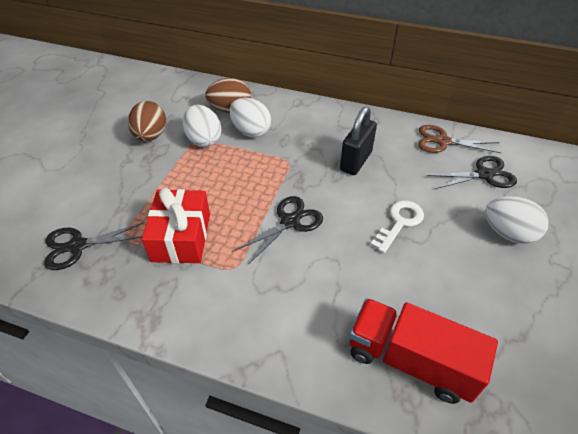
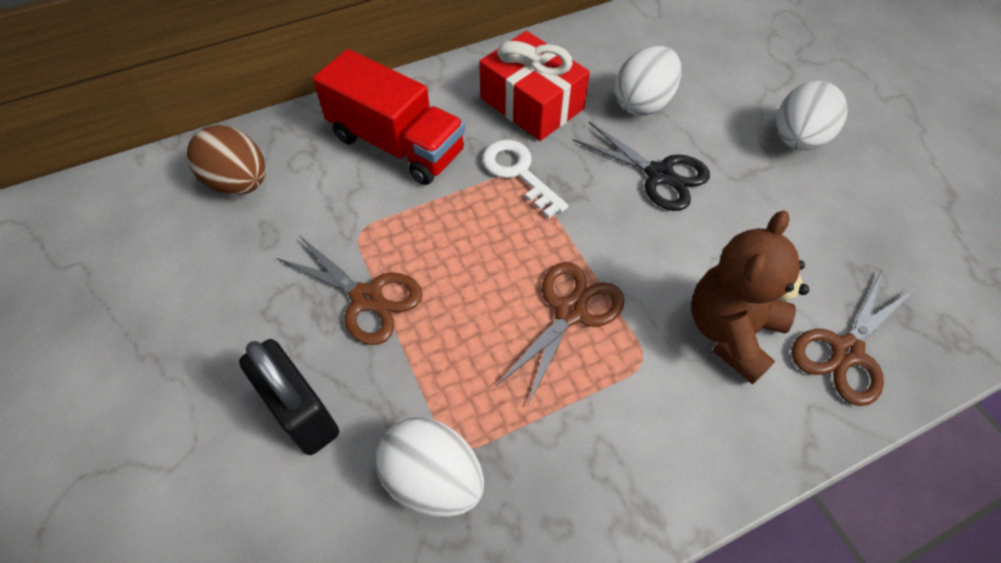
black scissors: [44,222,145,270] [234,196,323,264] [427,156,517,189] = 3 -> [573,122,710,211] = 1
brown egg: [128,101,166,141] [205,78,251,113] = 2 -> [187,125,266,195] = 1
brown scissors: [418,125,501,153] = 1 -> [276,235,423,345] [496,262,625,405] [791,271,915,406] = 3
brown teddy bear: none = 0 -> [691,210,809,385] = 1

